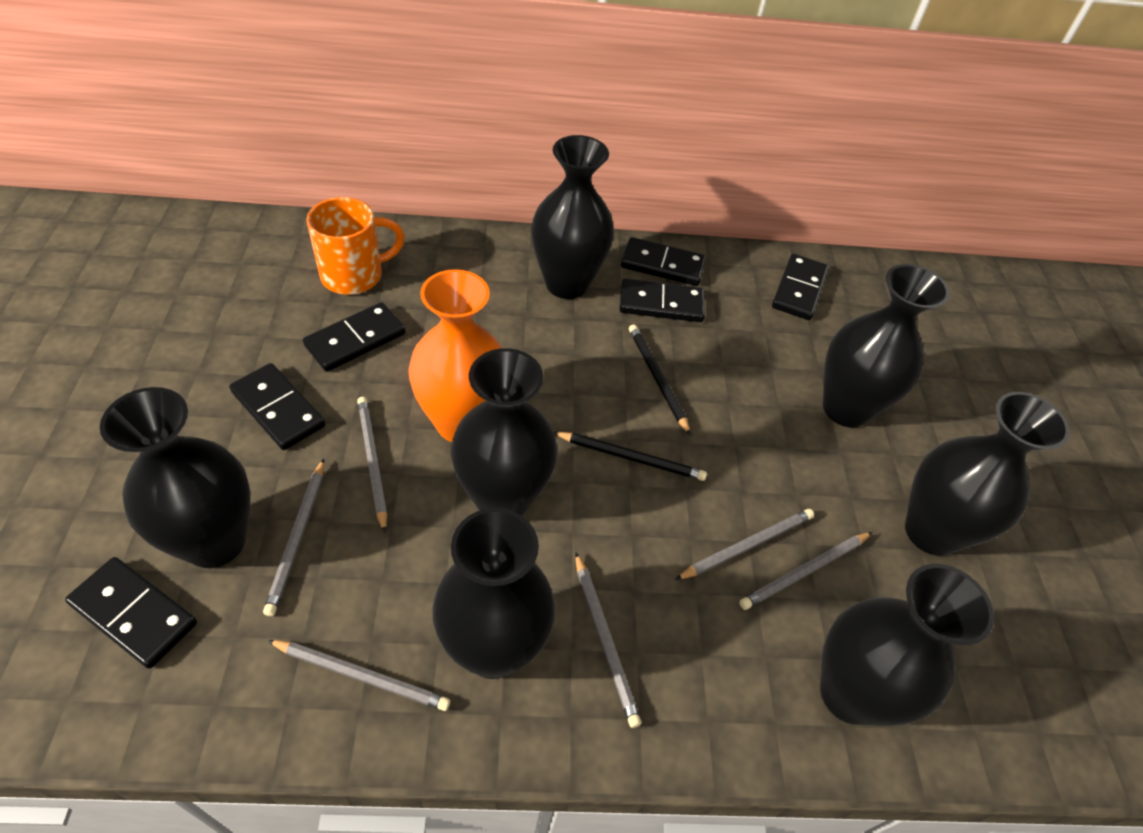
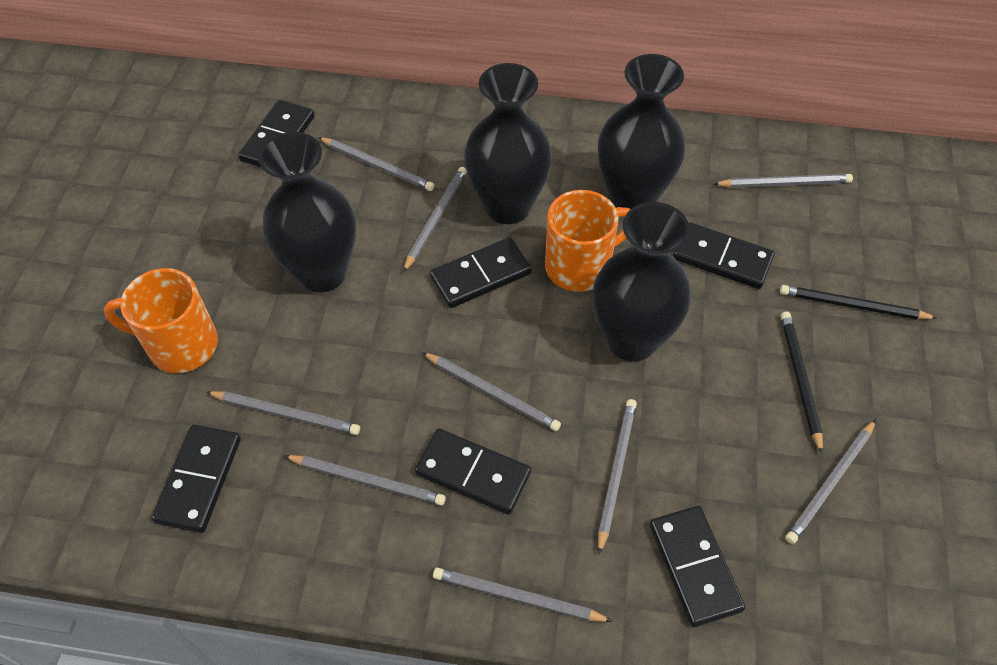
black vase: [100,387,251,568] [432,508,556,679] [451,348,558,516] [531,135,614,299] [820,564,994,726] [823,264,950,428] [905,392,1070,556] = 7 -> [258,132,356,293] [464,63,552,224] [593,202,691,362] [598,54,686,209] = 4
grey pencil: [263,459,324,616] [267,640,450,711] [357,397,387,533] [575,553,641,728] [675,509,814,580] [739,532,872,610] = 6 -> [206,391,360,435] [284,455,446,506] [318,137,434,191] [403,167,467,272] [422,352,561,431] [433,567,613,622] [598,399,637,554] [714,174,853,188] [785,419,876,544] = 9
orange mug: [307,197,405,295] = 1 -> [104,268,218,373] [545,190,631,292] = 2
orange vase: [408,269,502,442] = 1 -> none = 0

